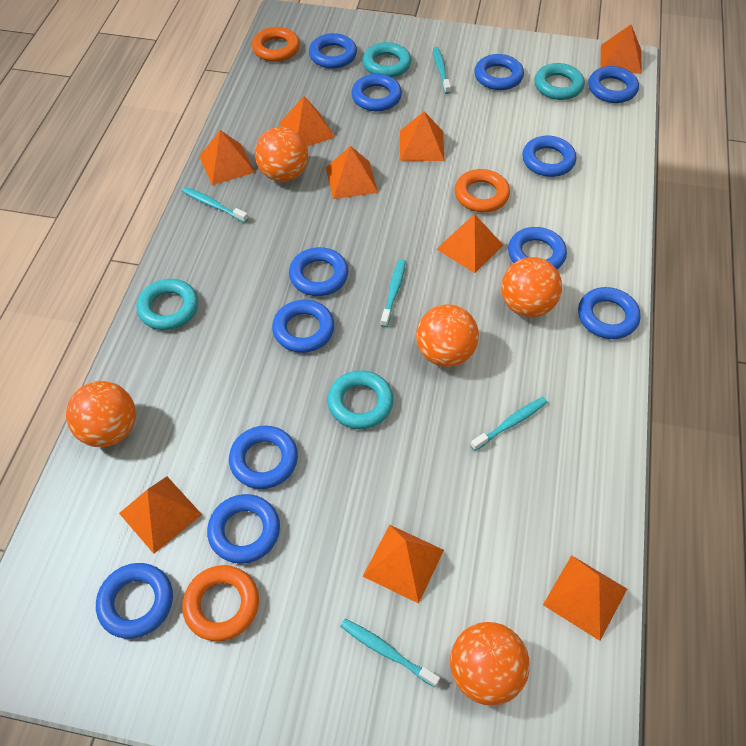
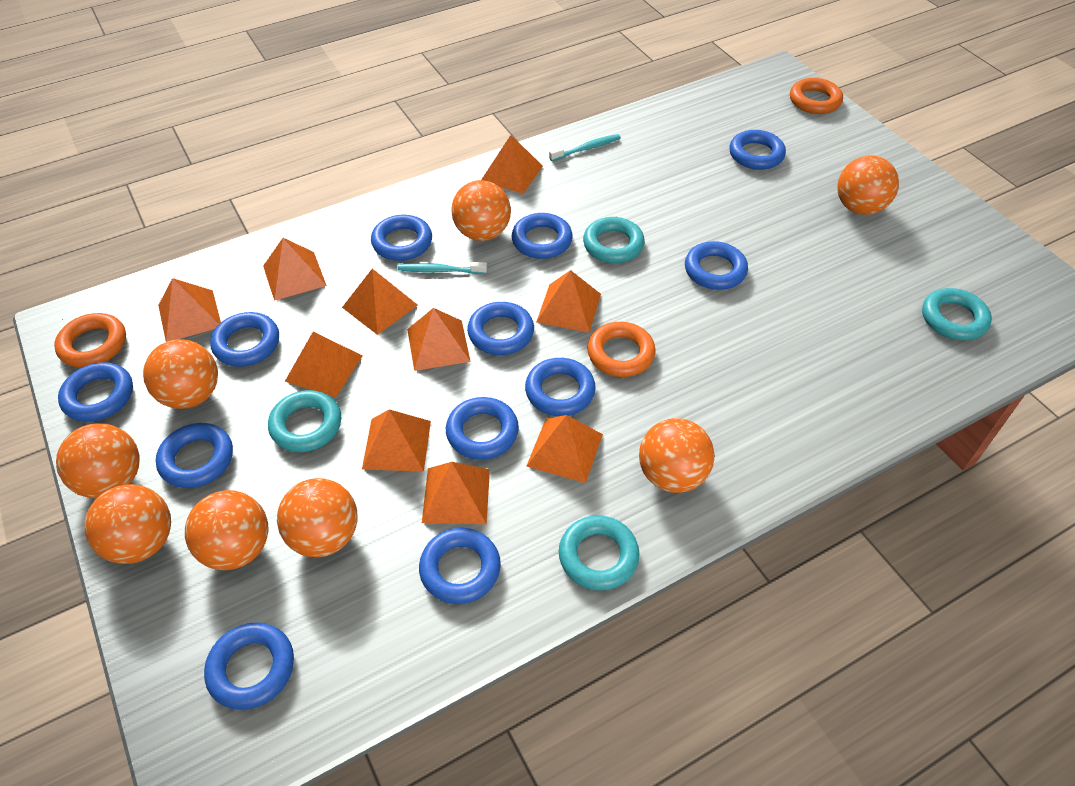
orange ball: [66,381,136,447] [255,127,308,182] [416,304,479,367] [450,622,530,706] [501,257,562,317] = 5 -> [56,423,140,498] [85,484,171,564] [143,339,218,409] [185,490,268,570] [277,478,357,557] [451,180,511,241] [639,418,715,493] [837,155,899,215] = 8
orange pyramid: [119,476,202,554] [199,130,255,185] [279,96,335,146] [326,146,378,199] [363,525,444,604] [400,112,445,161] [437,214,503,273] [543,555,627,641] [601,25,642,74] = 9 -> [158,278,221,342] [263,238,327,301] [285,332,363,398] [342,269,418,335] [362,409,431,472] [407,308,471,371] [422,462,490,524] [481,135,543,194] [526,415,603,483] [536,270,601,333] = 10
turquoise toothbrush: [182,187,248,223] [340,619,440,688] [380,259,406,327] [433,47,451,94] [470,397,547,451] = 5 -> [397,262,487,274] [549,134,621,161] = 2

